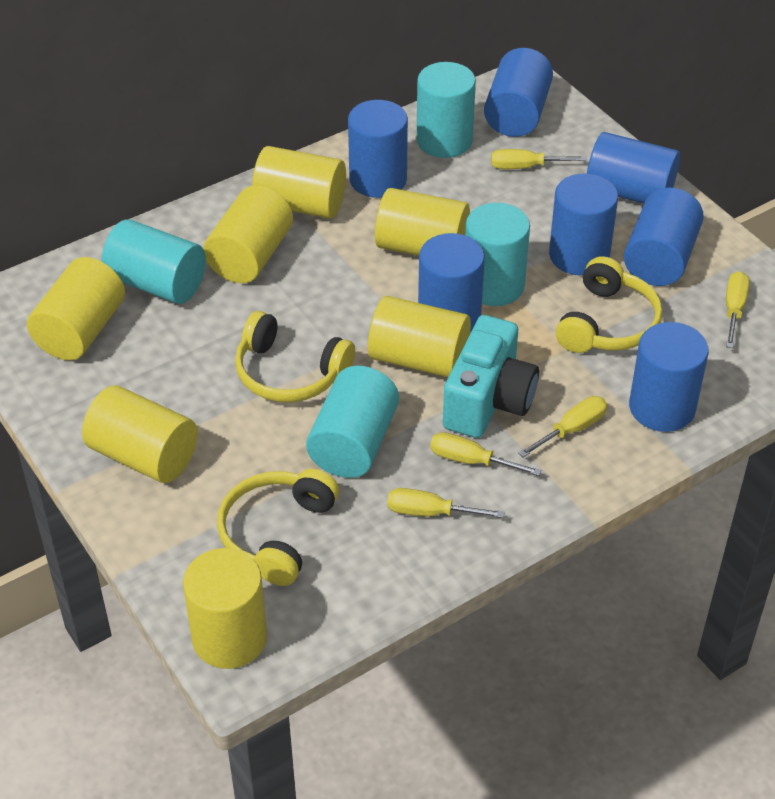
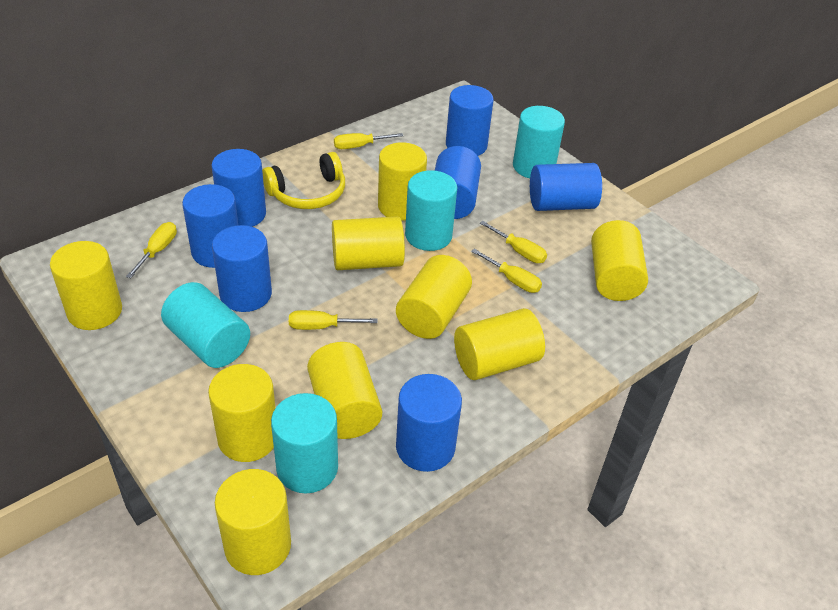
turquoise camera: [443,315,539,438] = 1 -> none = 0
yellow cylinder: [27,257,125,361] [82,385,198,483] [183,548,267,669] [203,185,293,283] [252,146,346,219] [368,296,471,378] [375,188,470,256] = 7 -> [50,241,122,330] [208,364,276,462] [215,469,291,575] [307,342,382,439] [332,217,405,270] [378,142,427,221] [396,255,472,339] [454,308,545,380] [591,220,648,301] = 9
yellow headphones: [217,469,339,586] [235,311,355,402] [556,256,663,353] = 3 -> [262,152,345,209] = 1

